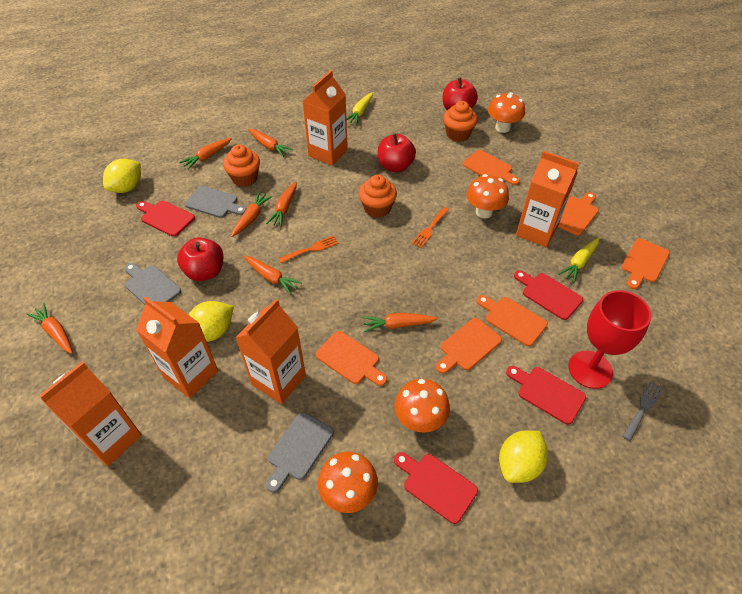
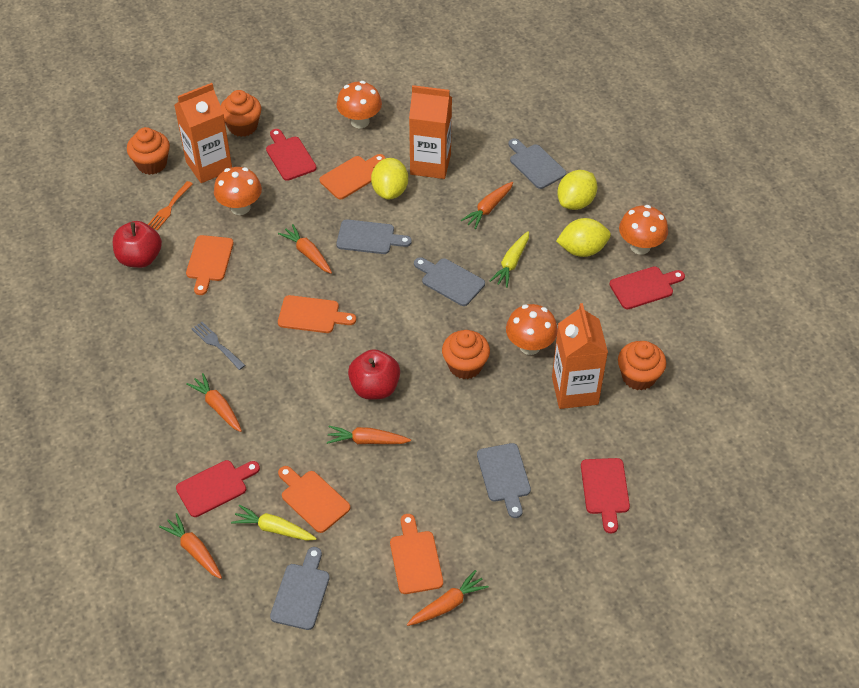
grey cutting board: [124,263,181,305] [185,186,246,218] [266,412,334,492] = 3 -> [270,547,330,630] [336,219,412,254] [414,257,485,306] [477,443,531,518] [508,139,566,189] = 5
orange carrot: [27,303,73,354] [179,138,232,170] [231,192,272,237] [244,256,302,295] [248,129,293,157] [266,182,297,227] [362,313,438,332] = 7 -> [159,513,222,579] [186,373,242,432] [278,224,332,274] [327,426,411,444] [407,570,489,626] [461,182,513,229] = 6
orange carton: [39,361,142,466] [136,296,218,398] [235,299,306,404] [302,70,348,166] [516,151,579,247] = 5 -> [174,83,232,183] [409,85,452,179] [552,303,608,409] = 3
orange cupcake: [223,144,260,187] [359,175,397,218] [443,101,477,142] = 3 -> [127,127,170,175] [221,90,261,137] [442,330,490,379] [618,341,666,391] = 4
orange cutting board: [316,331,387,386] [436,318,502,374] [463,150,520,185] [476,295,548,346] [558,192,599,236] [622,238,670,289] = 6 -> [186,235,234,295] [278,295,356,333] [278,466,350,533] [320,154,386,199] [390,514,443,594] = 5
orange fork: [278,236,339,263] [412,207,449,248] = 2 -> [148,181,193,230] = 1
red apple: [177,237,223,281] [378,133,416,172] [443,77,478,110] = 3 -> [113,221,162,268] [348,349,400,400] = 2
red goblet: [569,290,652,389] = 1 -> none = 0

